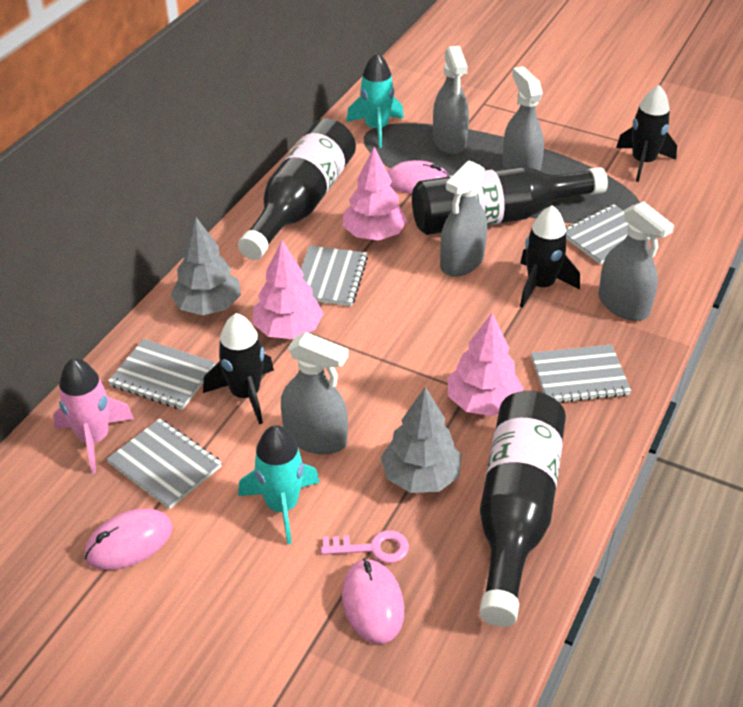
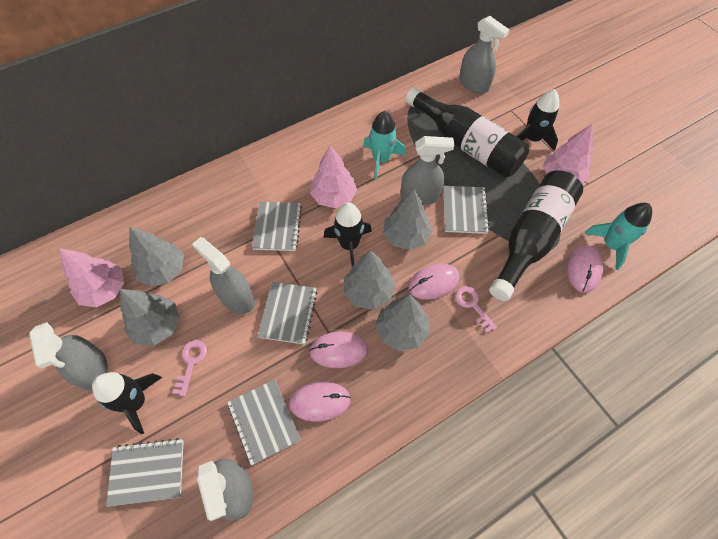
black bottle: [238,119,356,260] [412,166,608,235] [479,391,566,627] = 3 -> [405,87,529,178] [489,170,583,301] = 2
grey tree: [171,217,241,315] [381,386,462,493] = 2 -> [120,289,180,346] [129,227,184,287] [344,250,396,309] [375,294,430,351] [383,189,432,250] = 5
pink key: [321,530,409,563] = 1 -> [172,340,207,396] [455,286,497,333] = 2
pink mouse: [84,508,173,570] [342,559,404,644] [387,160,449,194] = 3 -> [289,381,351,422] [309,332,368,368] [408,263,459,300] [567,245,603,293] = 4
pink rocket: [53,358,134,474] = 1 -> none = 0

